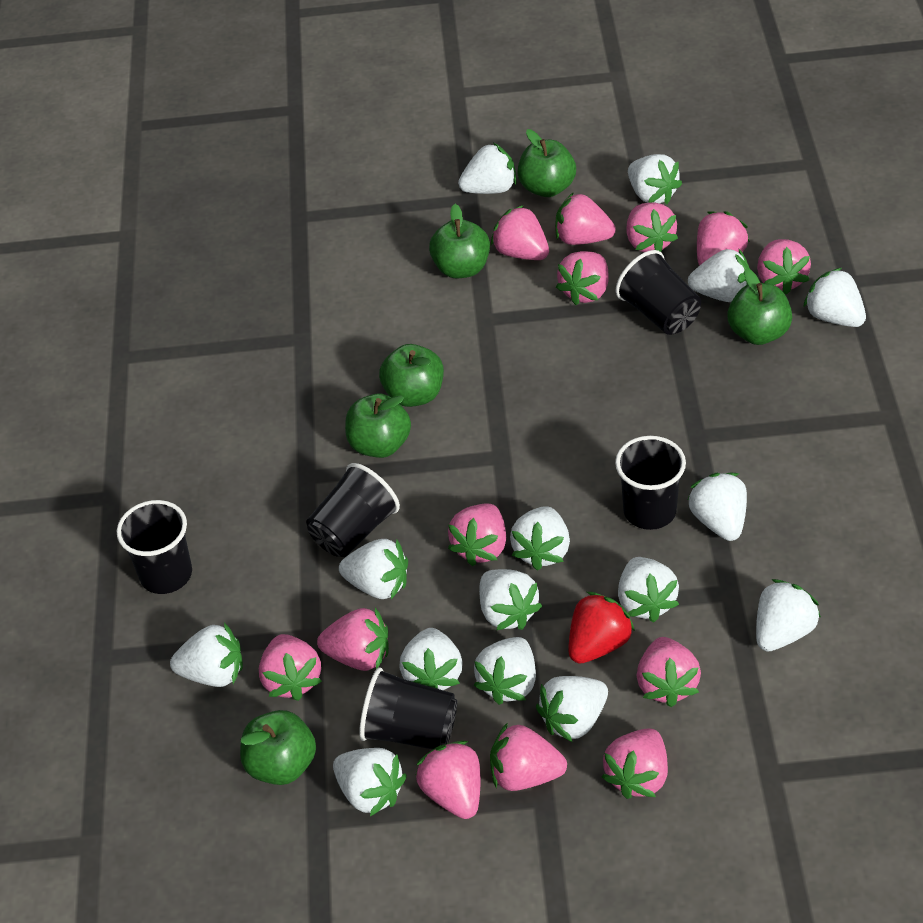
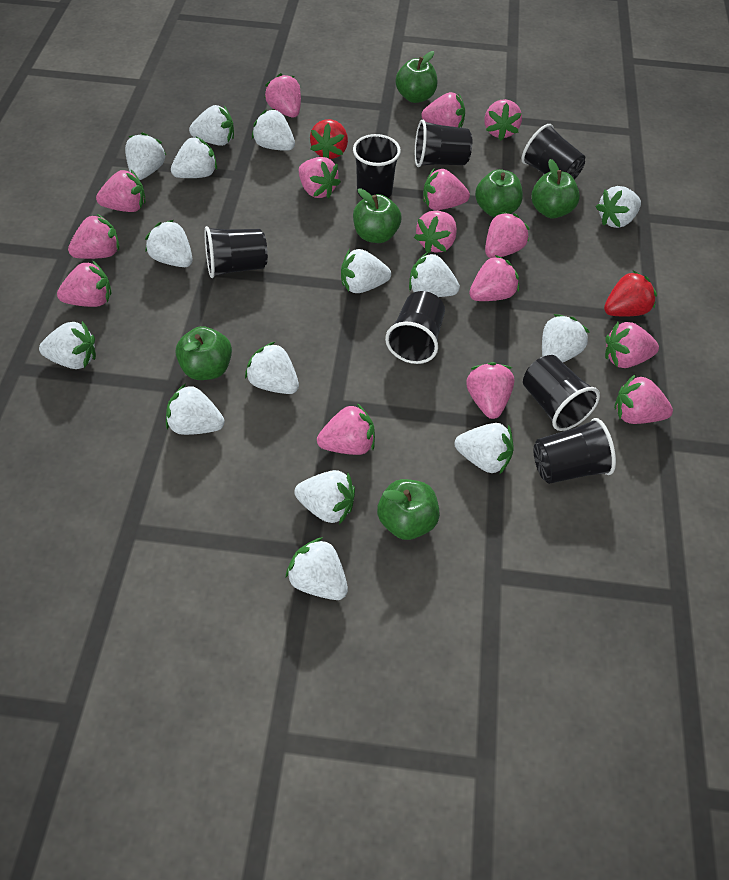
black cup: [117,500,192,594] [306,463,400,557] [359,667,457,750] [615,436,686,530] [616,250,701,335] = 5 -> [204,226,268,278] [353,134,401,198] [385,291,445,364] [415,120,472,167] [522,124,585,180] [523,355,600,431] [533,418,616,484] = 7
pink strawberry: [259,634,322,701] [317,608,389,671] [415,741,481,819] [448,503,506,566] [490,722,567,791] [491,205,549,260] [555,192,616,245] [556,251,609,305] [602,728,668,799] [626,202,678,252] [637,637,701,707] [697,211,750,266] [757,239,811,295] = 13 -> [57,260,111,307] [68,213,119,259] [96,170,146,212] [265,73,301,117] [299,157,341,198] [317,403,375,455] [414,211,457,253] [422,92,465,128] [423,169,470,210] [466,362,515,419] [469,255,519,301] [485,99,522,141] [485,212,530,258] [605,322,659,368] [614,374,673,424] = 15
red strawberry: [568,592,635,664] = 1 -> [310,119,348,159] [604,271,657,317] = 2

